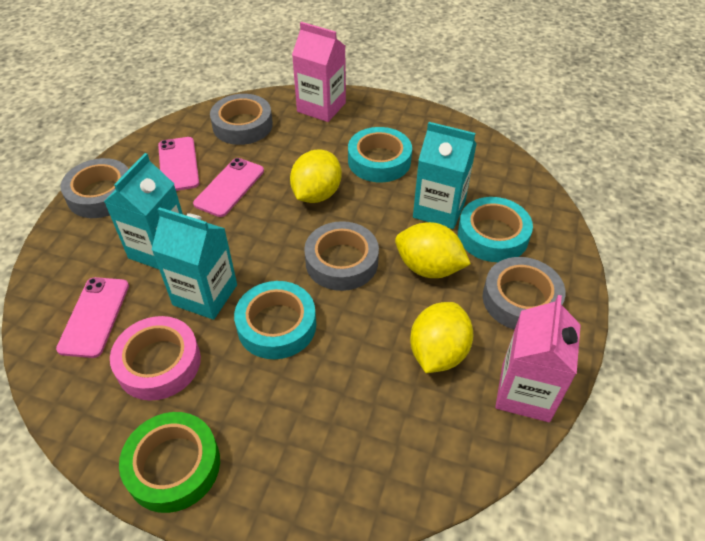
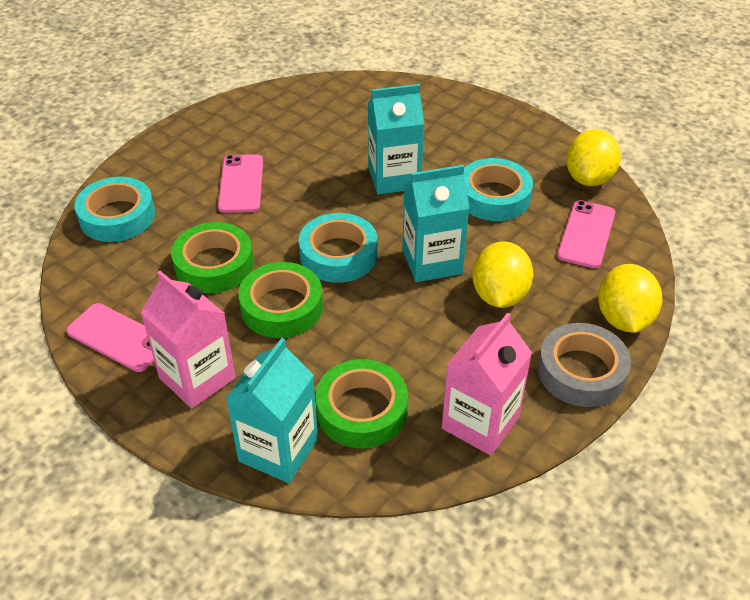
green tape: [119,412,220,513] = 1 -> [171,222,254,293] [238,262,323,338] [315,359,408,448] = 3
grey tape: [60,158,129,218] [210,94,273,145] [304,221,379,291] [483,257,566,330] = 4 -> [538,323,631,407] = 1
pink tape: [110,316,201,401] = 1 -> none = 0

